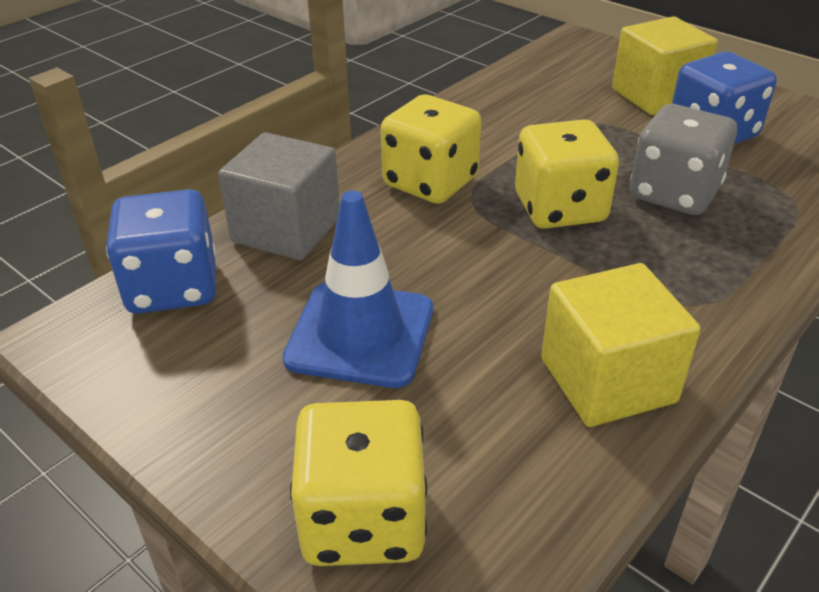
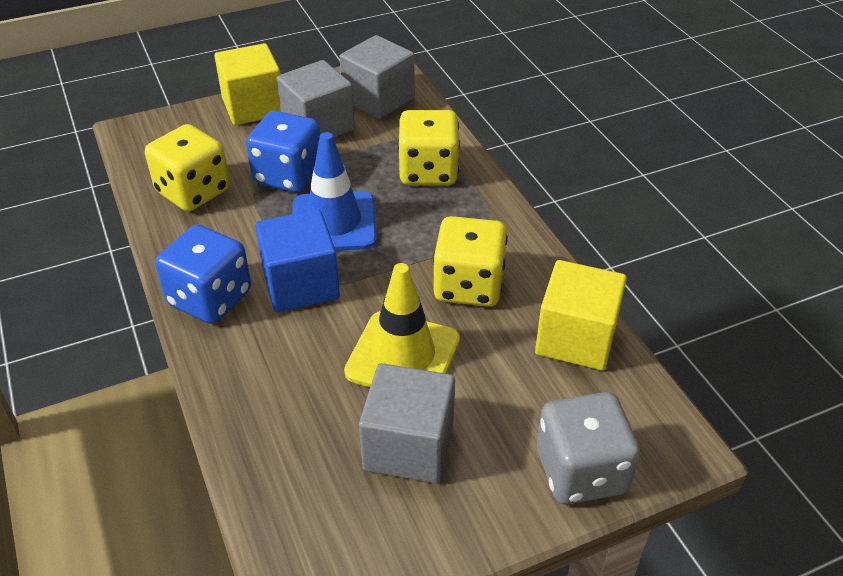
blue cube: none = 0 -> [255,209,340,312] = 1
grey cube: [218,132,340,261] = 1 -> [276,60,355,138] [339,35,415,119] [359,363,455,484] = 3
yellow traffic cone: none = 0 -> [344,263,460,387] = 1

